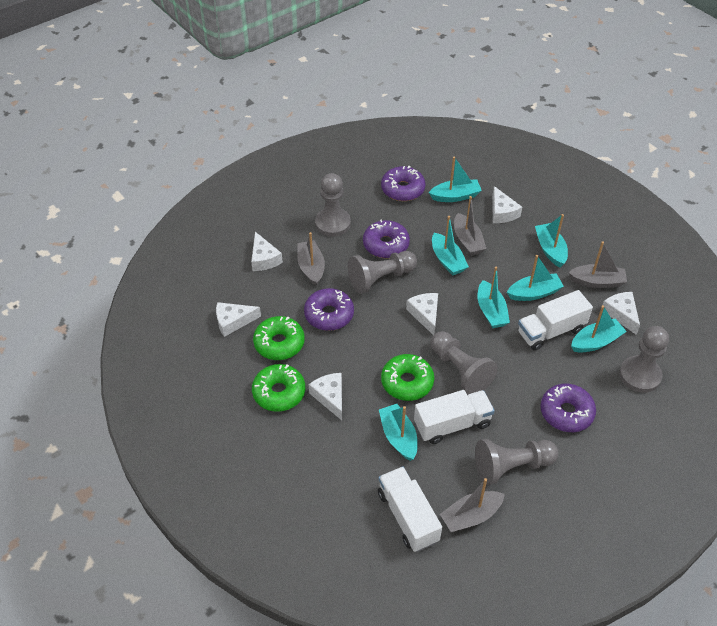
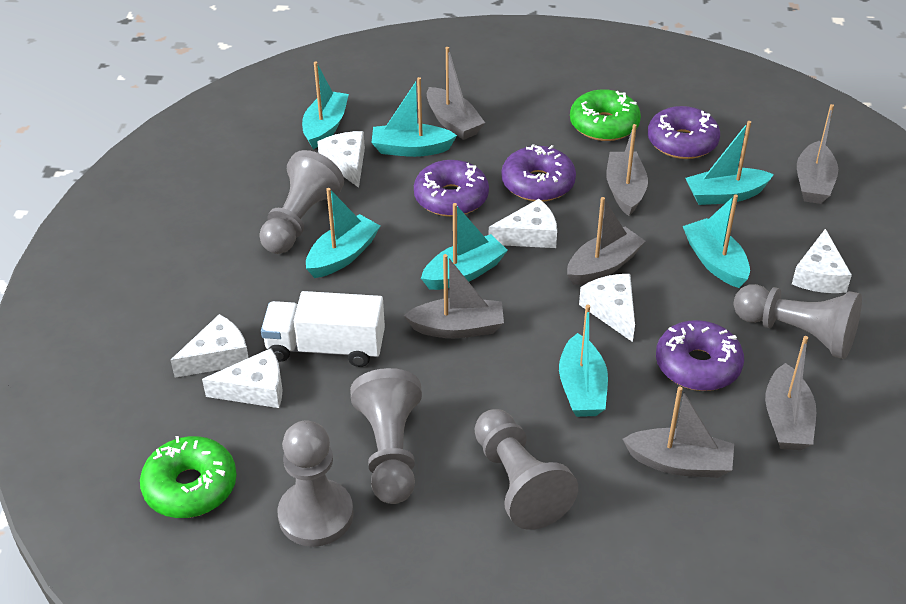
green donut: [252,364,305,412] [253,316,305,360] [381,354,434,401] = 3 -> [140,436,237,518] [570,89,641,141] = 2
grey boat: [297,232,325,286] [440,478,505,532] [454,196,486,256] [568,241,627,288] = 4 -> [404,254,504,338] [427,47,485,140] [567,197,645,285] [606,124,648,216] [623,386,734,478] [765,336,816,450] [797,104,838,204] = 7
white truck: [378,466,442,552] [414,390,495,444] [518,290,593,351] = 3 -> [261,291,385,367] = 1

